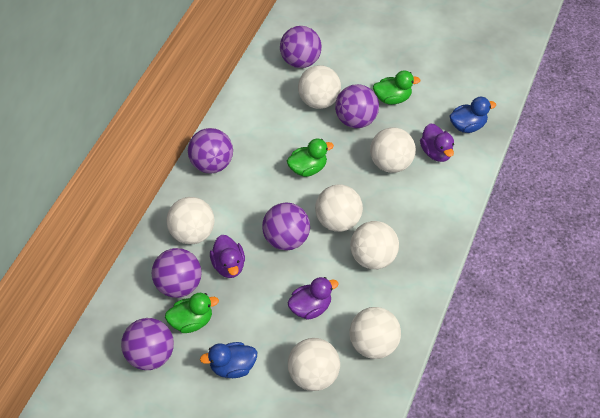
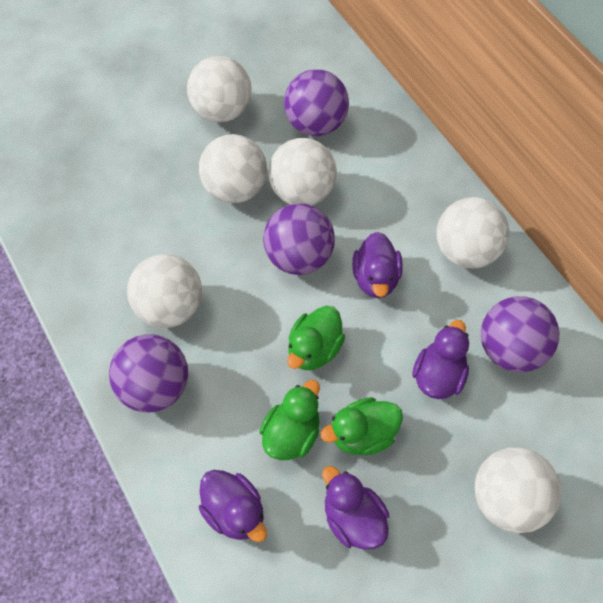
blue duck: [200,342,257,378] [450,97,496,133] = 2 -> none = 0
purple ball: [121,318,174,370] [152,248,202,298] [188,128,233,173] [262,202,310,251] [280,26,322,68] [335,84,379,128] = 6 -> [109,334,188,413] [263,203,335,275] [284,69,349,136] [481,296,559,372] = 4
purple duck: [210,235,245,278] [288,277,339,320] [420,123,454,162] = 3 -> [199,470,267,542] [322,466,389,549] [352,232,403,298] [412,320,469,399] = 4
white ball: [166,197,215,244] [288,338,340,391] [298,65,341,109] [315,184,363,232] [349,307,401,359] [350,221,399,269] [370,127,416,173] = 7 -> [127,254,202,328] [187,56,252,122] [199,134,267,203] [268,138,337,206] [436,197,509,268] [475,447,561,533] = 6

